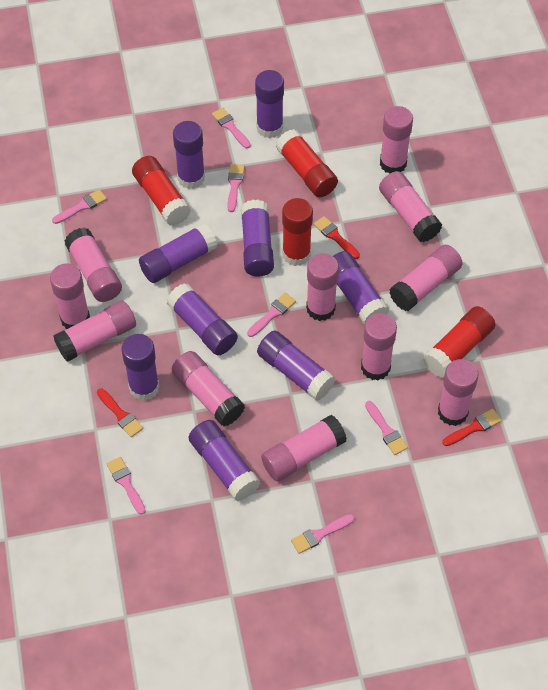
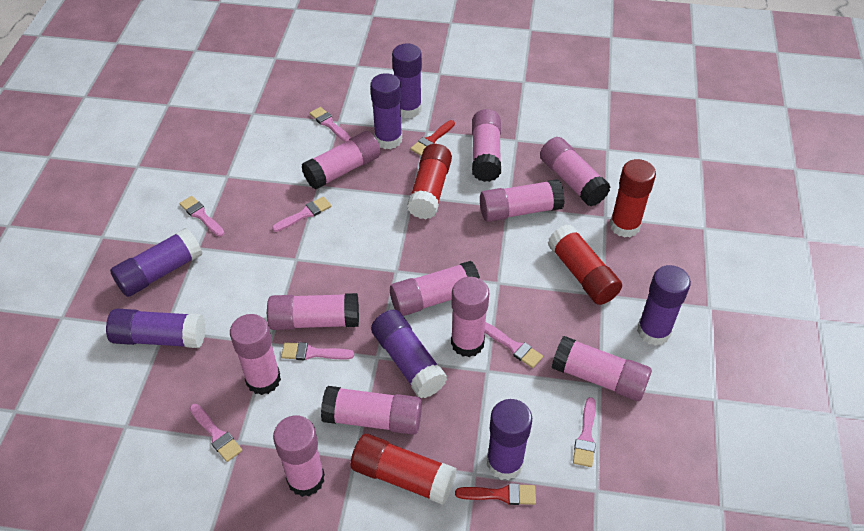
purple glue stick: [122,334,159,401] [139,223,217,283] [167,283,238,355] [173,121,205,189] [189,420,260,501] [241,200,274,277] [255,70,284,139] [257,331,335,401] [333,251,389,325] = 9 -> [106,309,205,348] [110,228,202,297] [370,73,402,149] [371,310,447,398] [392,44,422,118] [487,399,532,480] [637,265,691,346] = 7
red brush: [97,388,143,437] [314,216,360,259] [443,409,502,446] = 3 -> [410,120,455,156] [455,483,536,505] = 2

